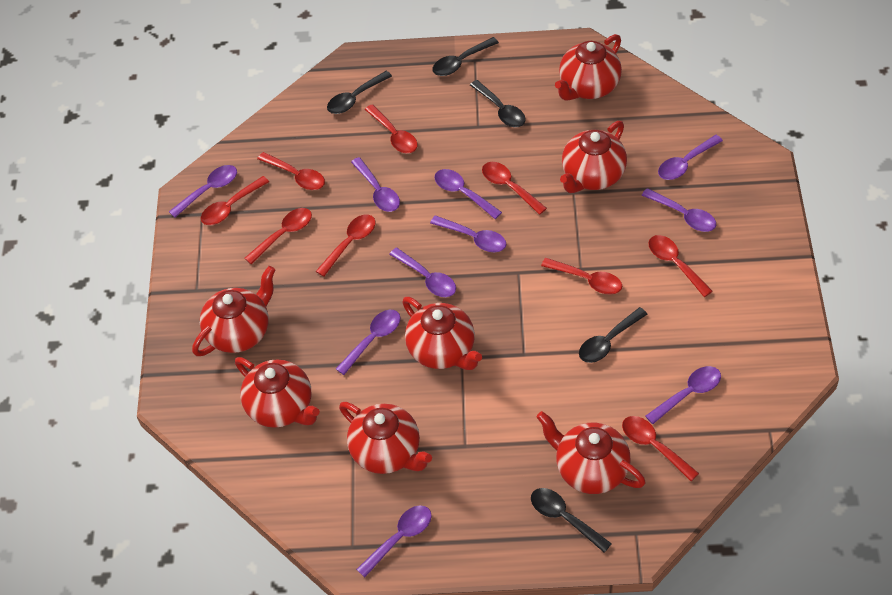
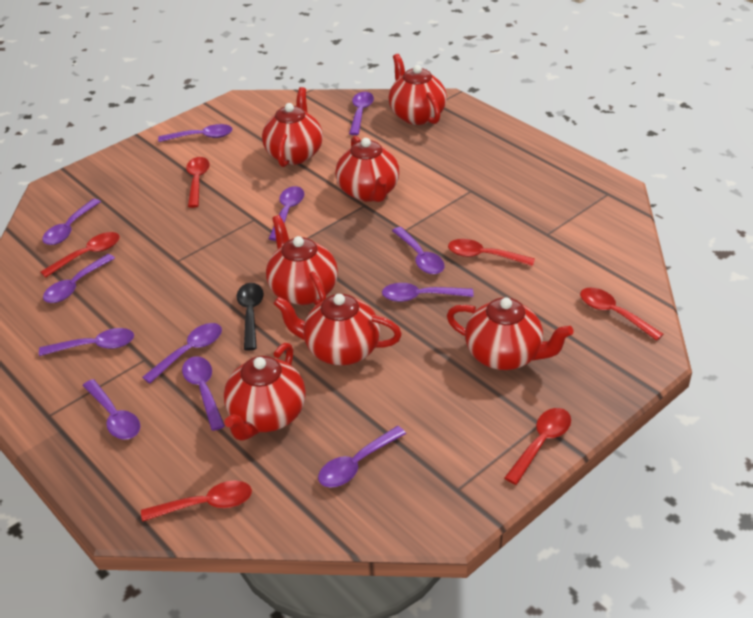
black spoon: [327,71,392,114] [433,37,499,76] [470,80,526,127] [531,488,612,553] [579,307,647,363] = 5 -> [236,283,264,351] = 1
purple spoon: [169,165,237,218] [336,310,401,375] [351,157,400,212] [356,505,432,577] [389,248,456,297] [430,215,506,252] [434,169,502,219] [642,188,716,232] [645,366,721,424] [658,135,723,180] = 10 -> [39,328,134,356] [42,199,101,245] [43,254,115,303] [83,379,140,440] [142,323,222,383] [158,124,232,142] [182,356,225,431] [268,186,304,241] [318,426,406,488] [349,92,374,135] [382,283,474,302] [392,227,445,274] = 12
red spoon: [201,176,269,225] [244,208,312,264] [257,152,325,190] [316,214,376,277] [365,104,417,153] [482,162,547,215] [541,258,622,295] [622,416,699,481] [648,235,713,297] = 9 -> [41,232,120,278] [141,480,252,522] [186,157,210,208] [448,239,535,266] [504,408,571,485] [580,287,663,341] = 6

